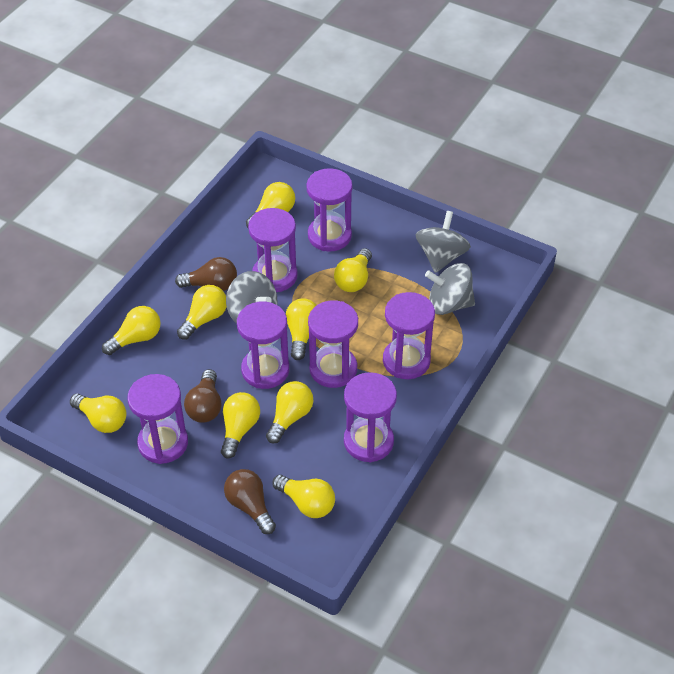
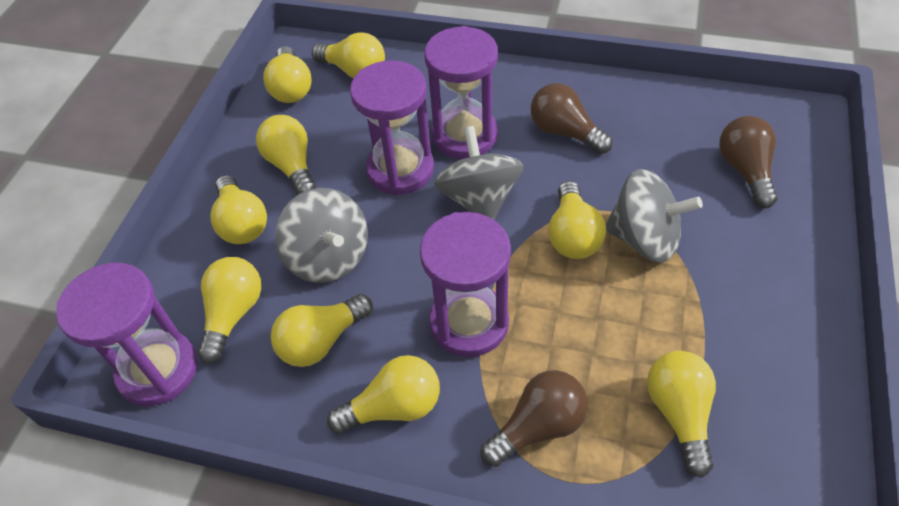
purple hourglass: [127,374,188,464] [237,301,289,389] [248,208,298,292] [306,168,352,252] [308,300,358,388] [344,372,397,462] [383,292,435,379] = 7 -> [56,263,198,406] [350,60,434,195] [420,212,511,357] [424,26,498,159] = 4

